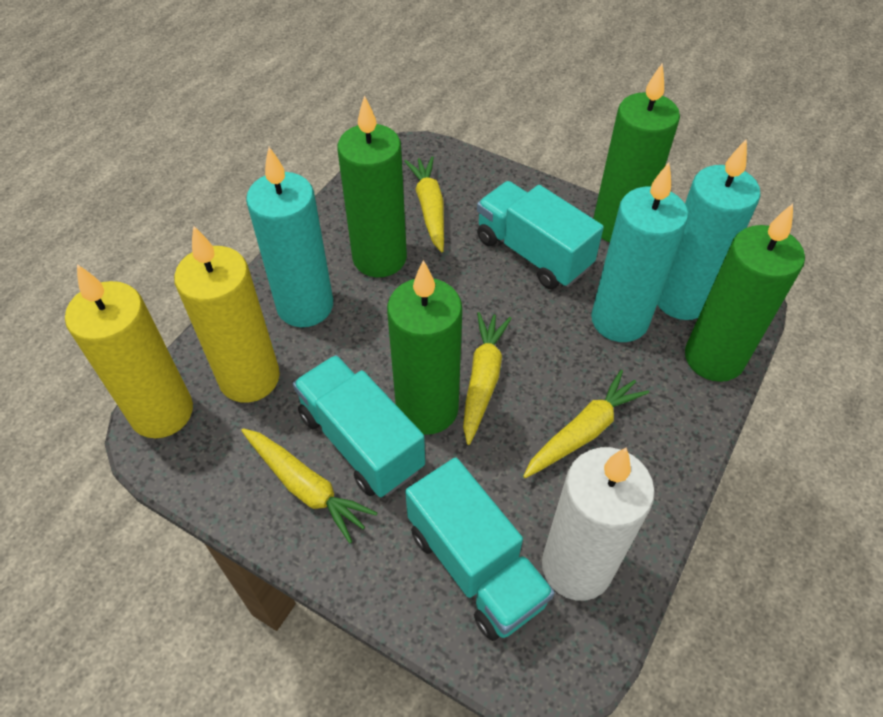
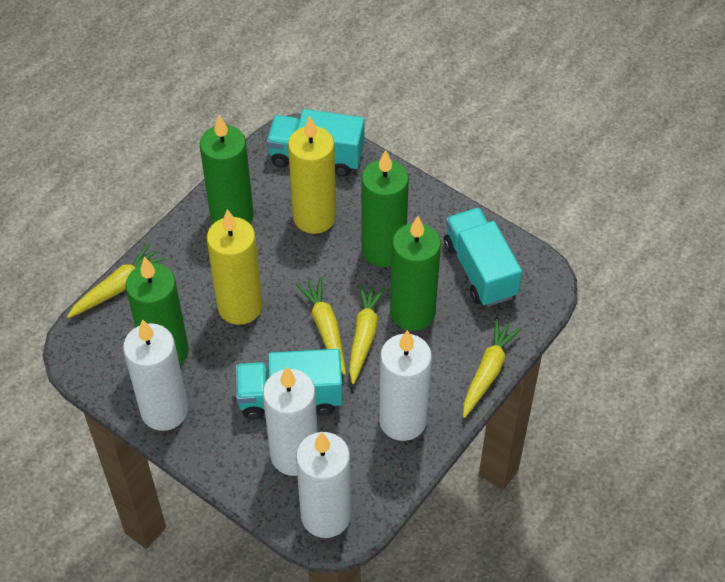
turquoise candle: [246,147,333,327] [591,162,688,342] [657,139,761,320] = 3 -> none = 0
white candle: [542,447,655,601] = 1 -> [123,319,188,431] [263,367,318,476] [296,432,351,538] [379,330,432,441] = 4

